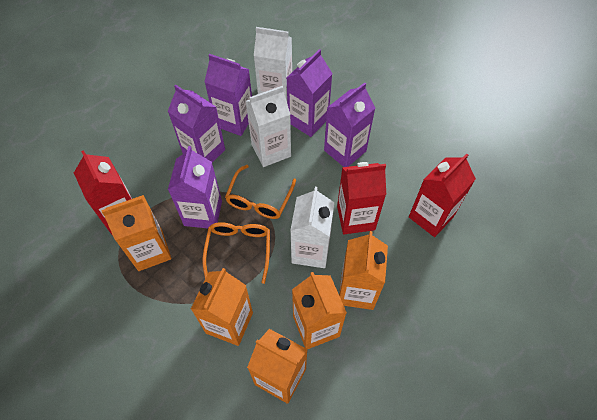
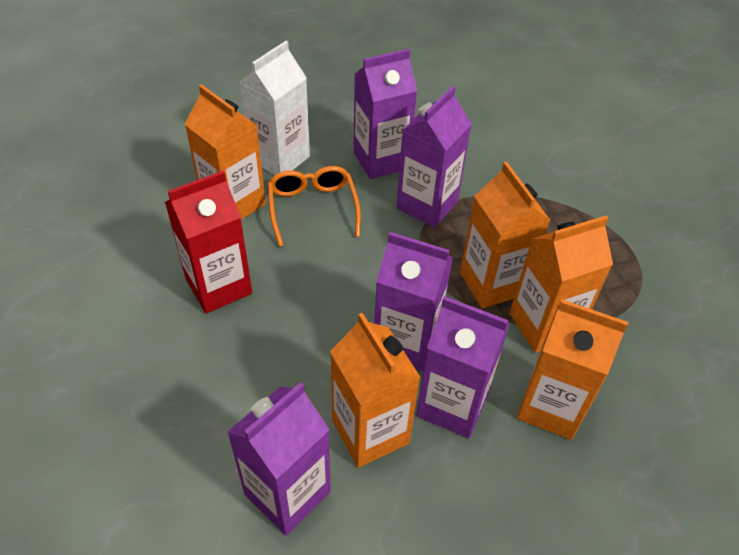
orange glasses: [203,222,270,284] [225,165,296,219] = 2 -> [268,166,361,247] = 1
red carton: [74,150,132,235] [337,162,386,234] [409,153,476,237] = 3 -> [165,171,252,314] = 1
white carton: [245,86,291,167] [254,27,292,101] [290,187,334,268] = 3 -> [239,41,310,175] = 1

